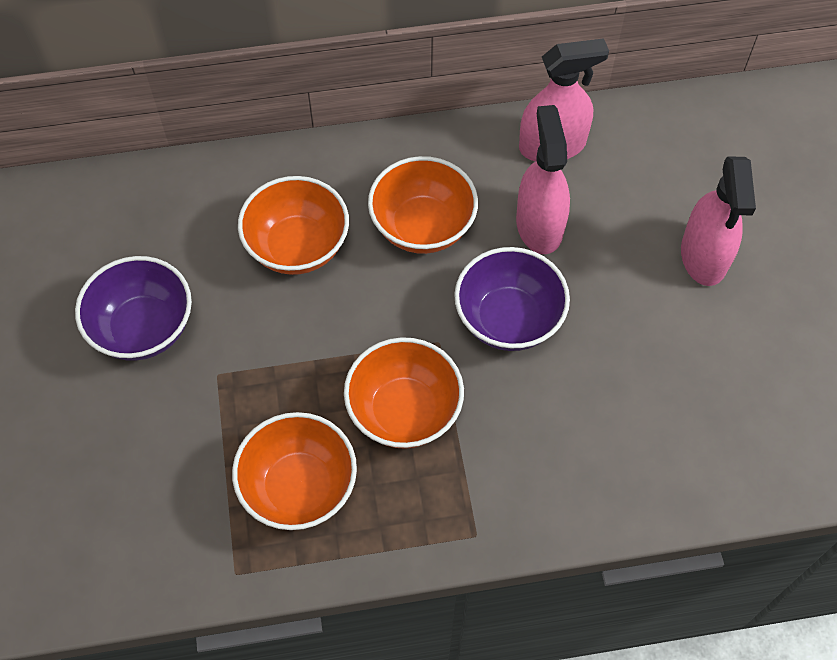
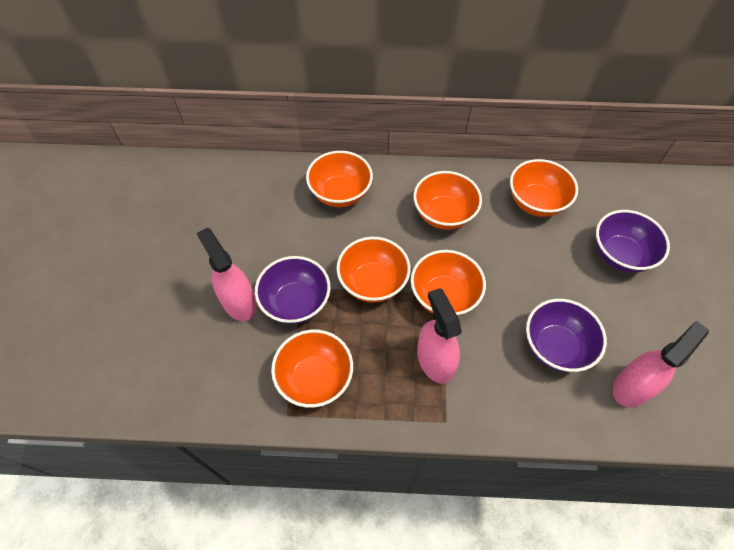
orange bowl: [232,412,357,530] [238,176,349,275] [344,337,464,449] [368,156,478,254] = 4 -> [271,330,353,408] [306,151,373,207] [336,237,410,303] [411,250,486,316] [414,171,482,230] [510,159,578,217] = 6
purple bowl: [75,256,192,361] [454,247,570,351] = 2 -> [255,256,330,324] [526,299,607,372] [596,210,670,273] = 3

